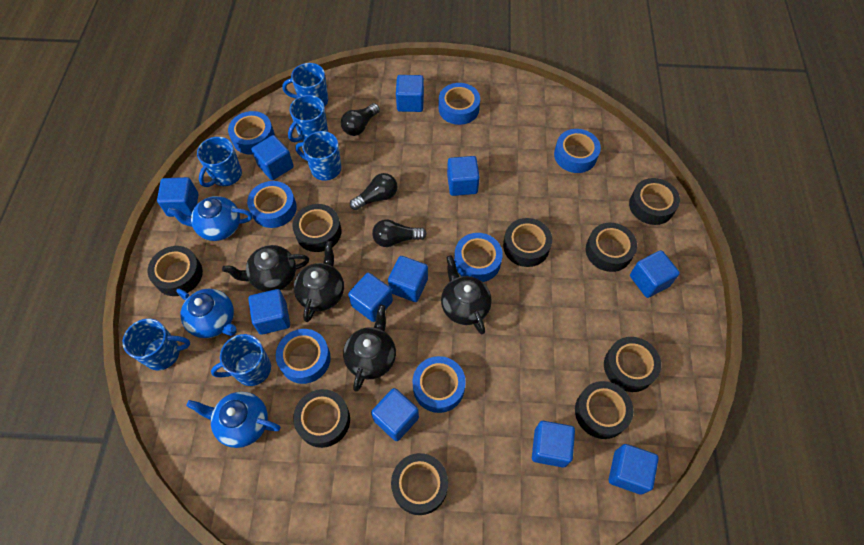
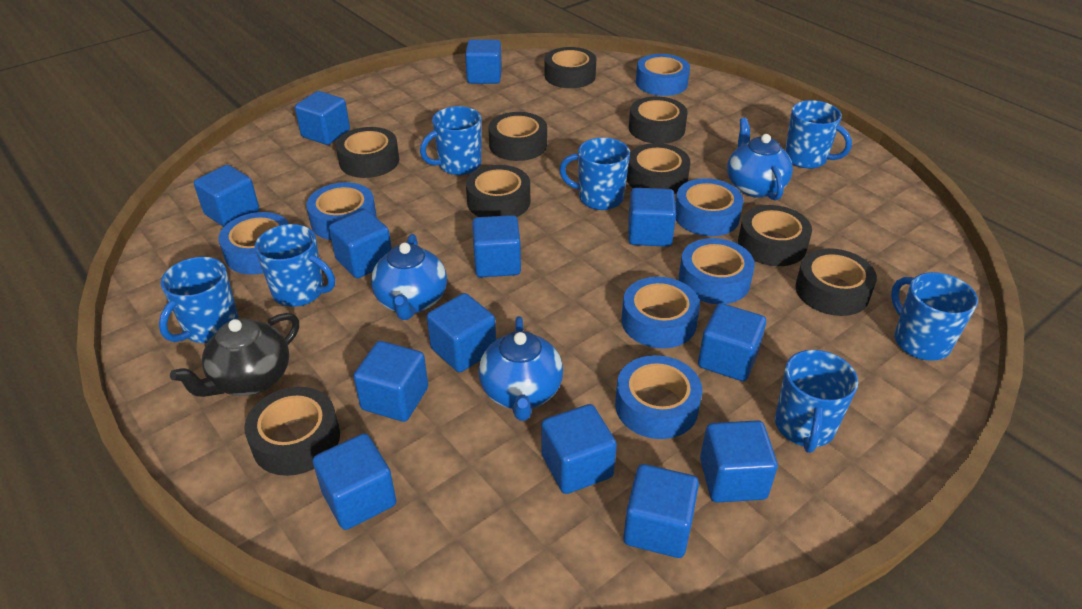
black light bulb: [341,103,380,136] [350,173,398,210] [372,219,427,247] = 3 -> none = 0
black teapot: [222,245,309,292] [294,241,344,322] [343,305,396,392] [441,255,492,334] = 4 -> [170,313,299,397] = 1
blue cube: [157,177,199,217] [248,289,290,335] [251,135,294,180] [348,273,393,322] [371,388,419,441] [388,256,428,302] [396,75,424,112] [447,156,480,196] [532,421,575,468] [609,444,659,495] [630,250,680,298] = 11 -> [194,165,259,227] [295,91,350,145] [313,433,396,530] [329,210,392,278] [353,341,428,422] [427,293,496,372] [465,39,502,84] [472,215,521,277] [541,404,617,494] [623,464,699,558] [628,188,676,247] [698,303,766,381] [700,420,778,503] = 13
blue mug: [123,319,190,370] [197,137,242,187] [211,334,271,386] [282,63,328,106] [288,95,328,142] [295,131,341,181] = 6 -> [159,257,239,343] [255,224,335,307] [420,106,481,175] [559,138,630,210] [775,350,858,453] [785,100,852,169] [891,272,978,361] = 7

